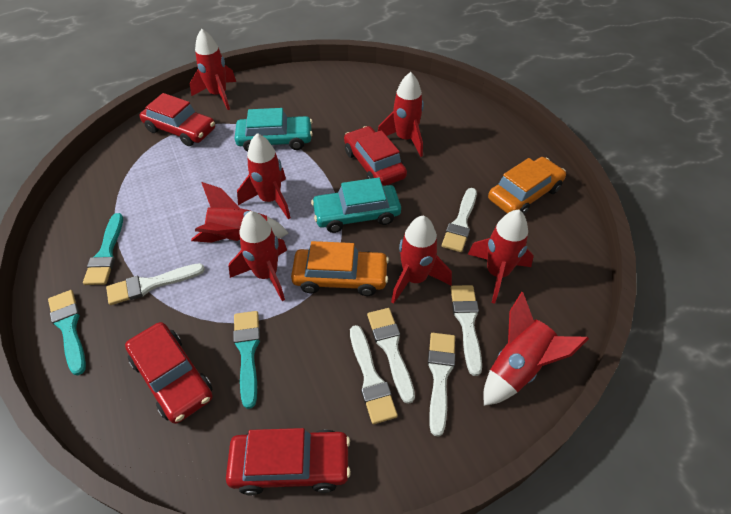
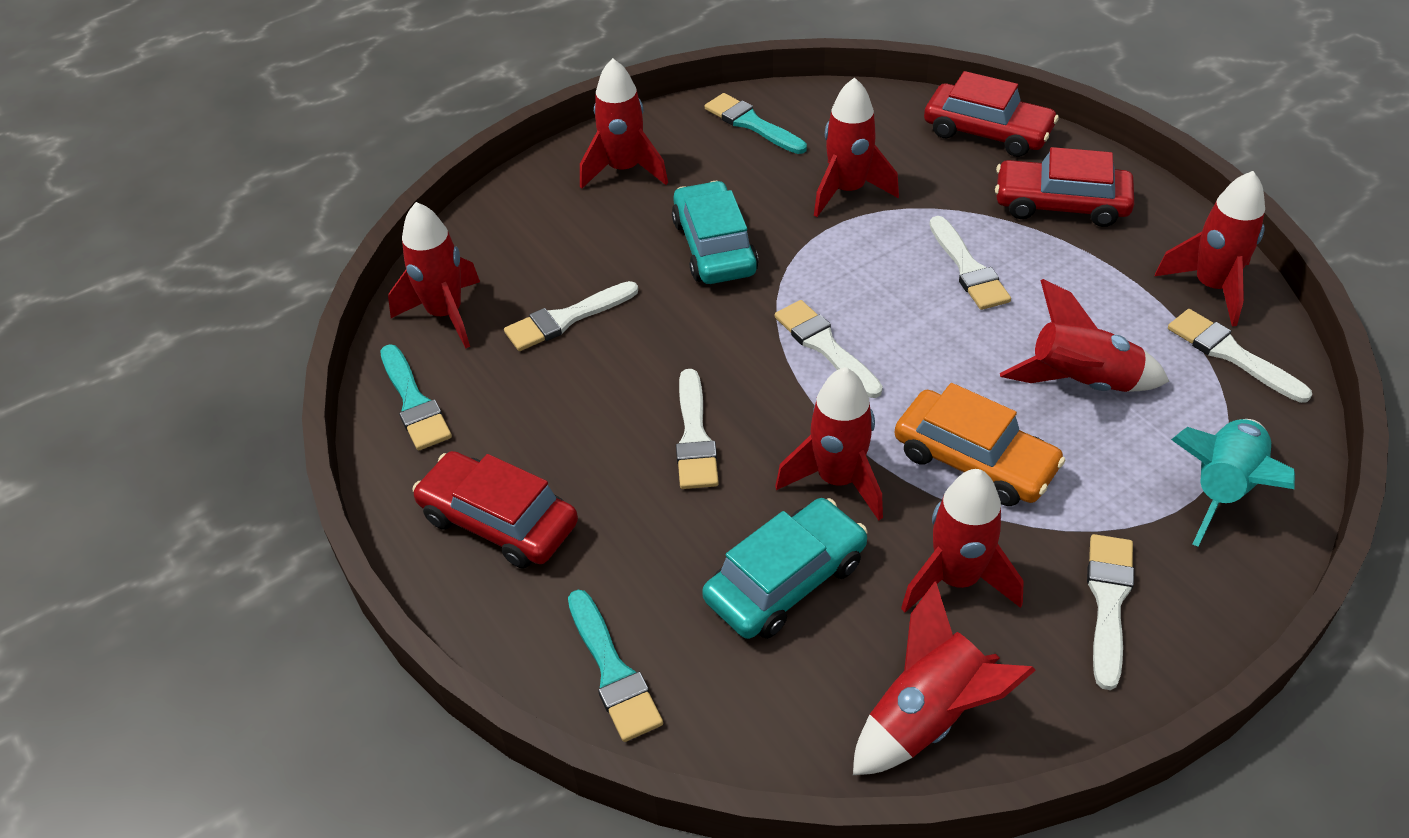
orange car: [291,241,389,296] [488,157,566,215] = 2 -> [894,383,1065,506] = 1
red car: [125,322,213,424] [140,93,215,146] [226,428,351,495] [344,126,407,186] = 4 -> [412,451,578,568] [924,71,1059,157] [995,147,1134,227] = 3
turquoise rocket: none = 0 -> [1171,419,1295,547] = 1

